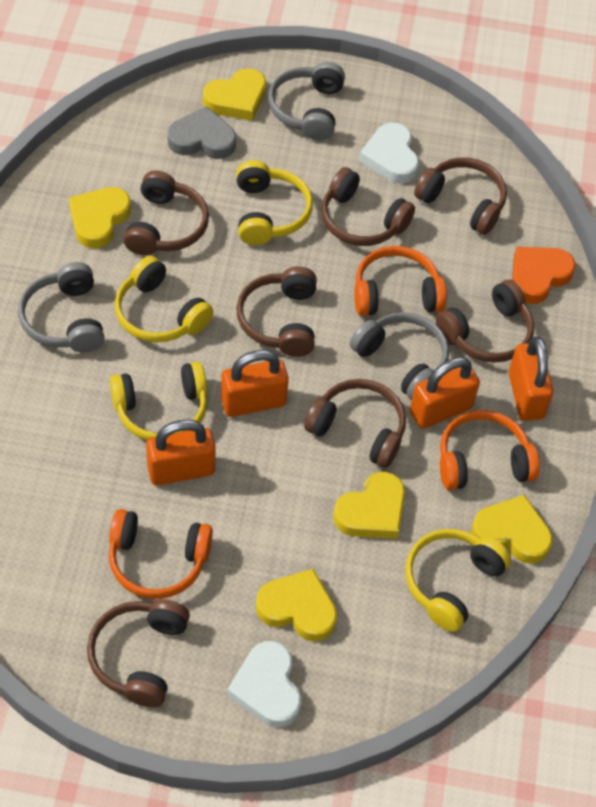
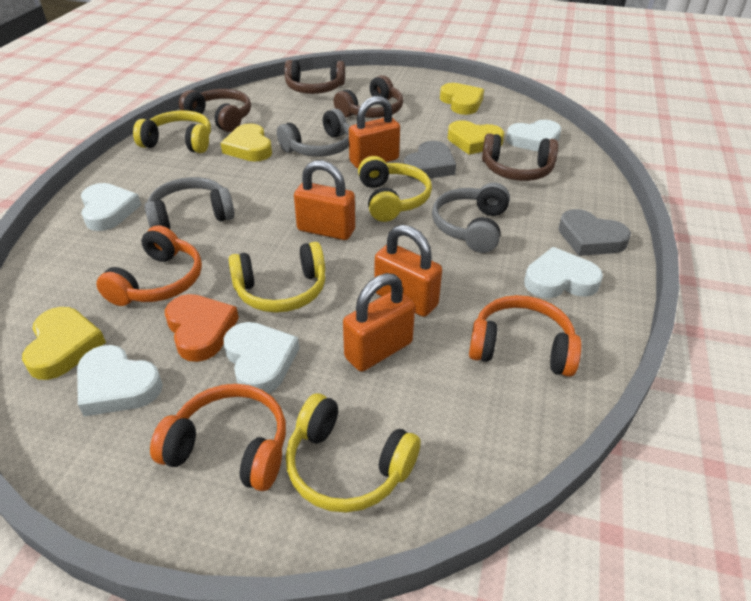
brown headphones: [87,599,190,708] [124,171,209,256] [236,266,317,357] [304,379,406,468] [321,167,415,246] [414,157,507,235] [436,280,534,363] = 7 -> [179,89,251,132] [285,60,345,94] [334,75,403,118] [482,133,558,181] = 4
grey heart: [167,106,236,159] = 1 -> [404,141,456,179] [558,209,631,256] = 2
white heart: [227,641,301,727] [359,123,419,183] = 2 -> [77,345,163,416] [81,183,141,231] [223,322,299,394] [506,120,561,152] [524,247,603,298] = 5
yellow heart: [69,187,131,248] [203,69,266,121] [256,569,337,641] [333,472,405,539] [471,495,553,564] = 5 -> [22,307,106,380] [220,123,272,162] [440,83,484,115] [448,120,504,155] = 4

